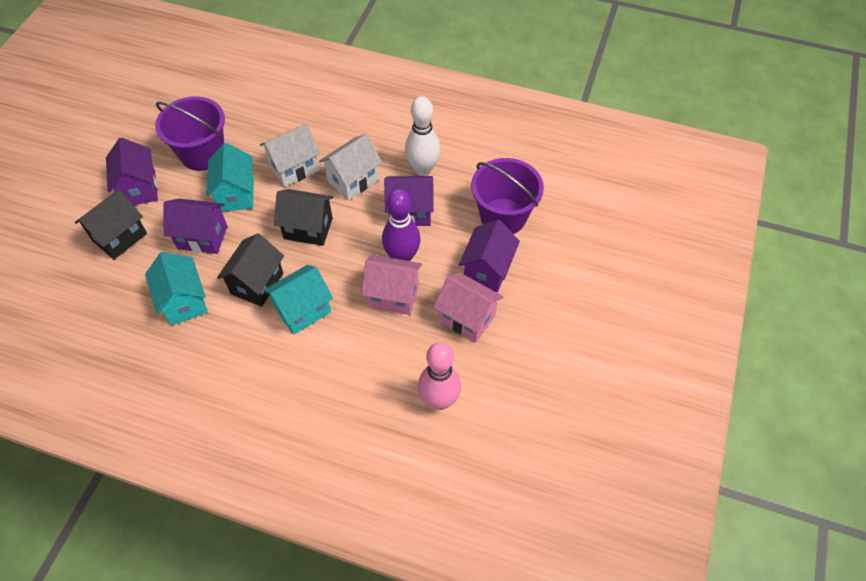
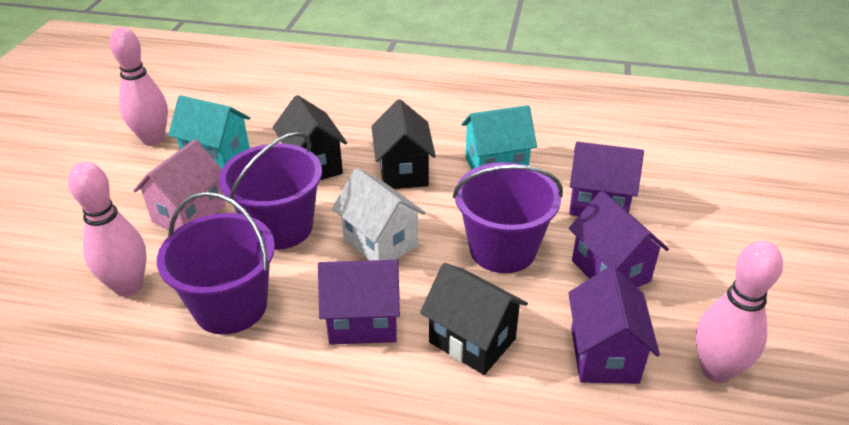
pink bowling pin: [418,342,461,410] = 1 -> [68,162,147,297] [110,28,168,146] [696,241,783,383] = 3
pink house: [361,255,422,315] [433,273,503,342] = 2 -> [133,139,225,231] = 1
purple bowling pin: [382,189,421,261] = 1 -> none = 0
purple bucket: [155,96,225,171] [471,158,544,234] = 2 -> [157,192,275,335] [219,132,322,250] [453,162,563,273] = 3
turquoise house: [145,252,208,326] [206,143,254,211] [264,265,333,335] = 3 -> [168,95,251,169] [461,105,537,170] = 2
white bowling pin: [405,96,441,176] = 1 -> none = 0
white house: [260,124,320,187] [319,134,382,201] = 2 -> [332,168,426,261] = 1

